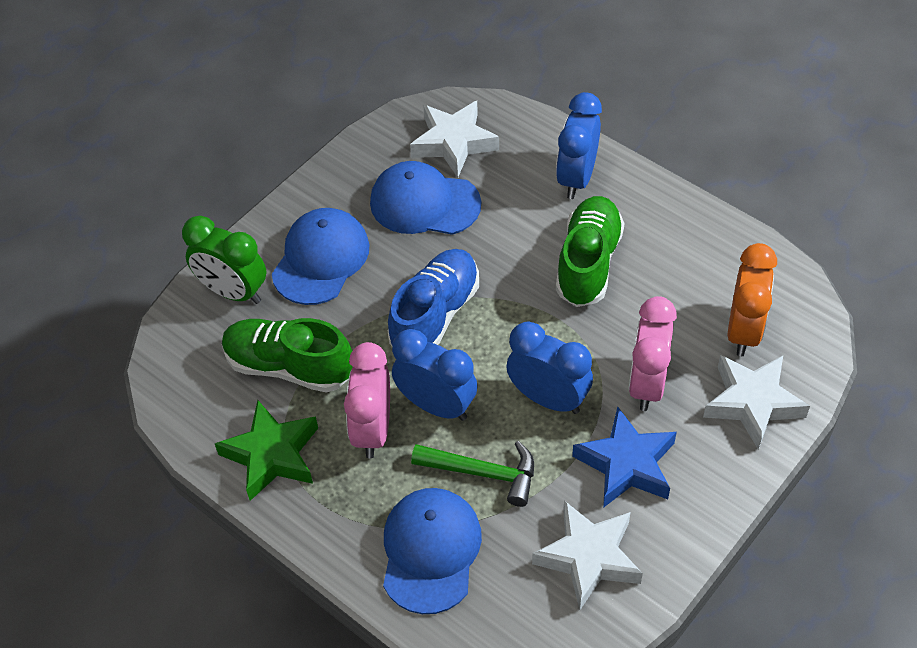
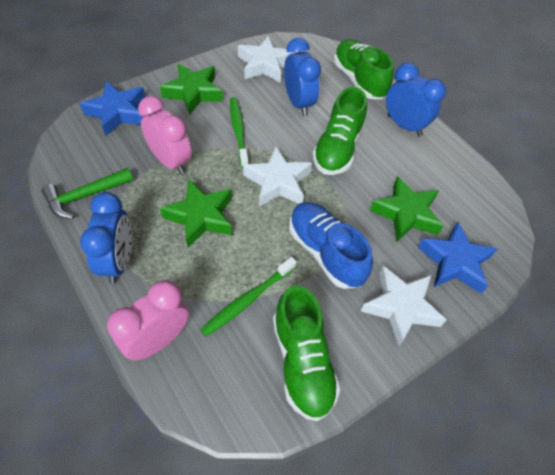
blue cap: [272,208,369,305] [370,161,481,235] [383,488,482,614] = 3 -> none = 0
blue star: [572,407,677,508] = 1 -> [80,81,145,136] [418,222,498,294] = 2
green clock: [182,216,267,304] = 1 -> none = 0
green shoe: [222,318,353,393] [556,196,625,307] = 2 -> [273,286,340,421] [312,87,367,175] [333,39,394,99] = 3
green star: [215,400,318,501] = 1 -> [160,64,223,115] [160,179,232,248] [370,176,443,242] = 3
green toothbrush: none = 0 -> [200,257,297,336] [230,97,249,168] = 2
orange clock: [727,243,777,356] = 1 -> none = 0

